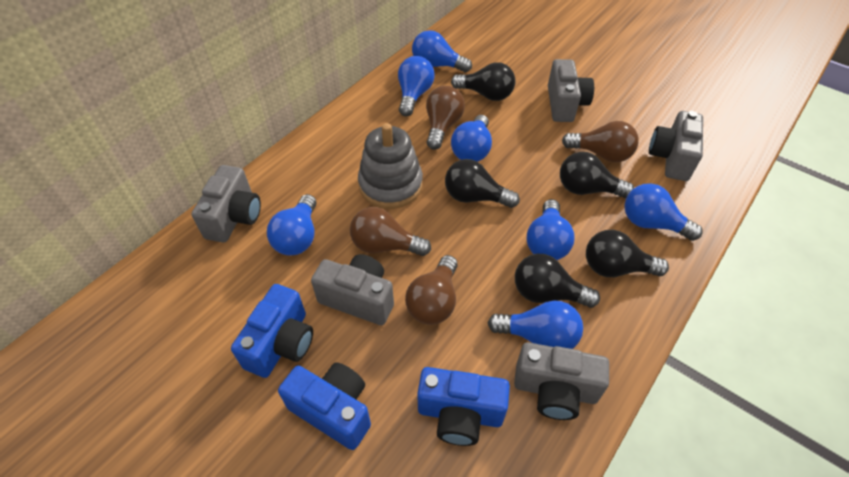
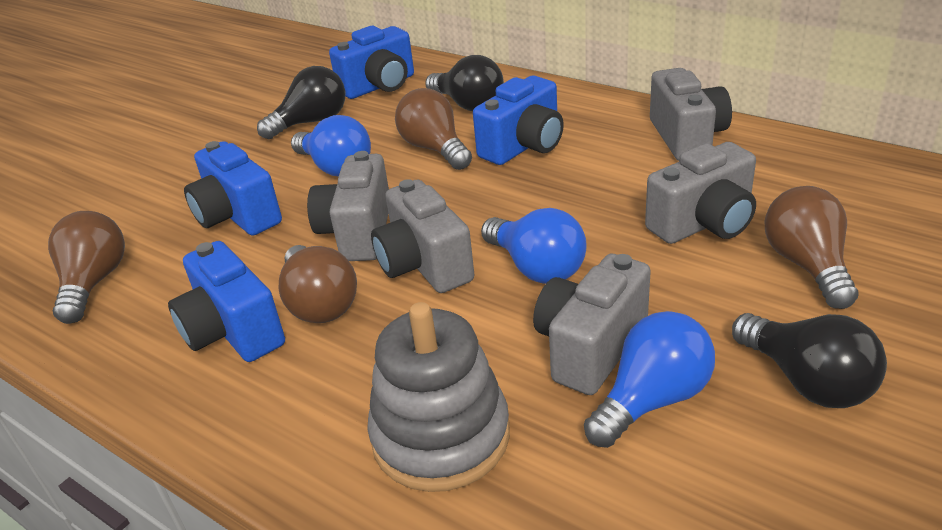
black light bulb: [445,159,520,208] [451,62,516,101] [515,254,600,308] [560,152,634,198] [586,230,669,277] = 5 -> [257,66,345,139] [425,55,504,111] [732,313,887,408] = 3
blue camera: [231,284,313,378] [278,362,371,450] [417,367,510,446] = 3 -> [168,241,285,362] [184,141,282,236] [329,26,414,99] [473,76,564,165] = 4
blue light bulb: [267,194,316,256] [398,56,435,116] [412,30,472,72] [451,115,492,162] [488,301,583,349] [527,199,575,260] [624,183,703,241] = 7 -> [291,115,371,176] [481,208,587,284] [584,311,715,448] = 3

